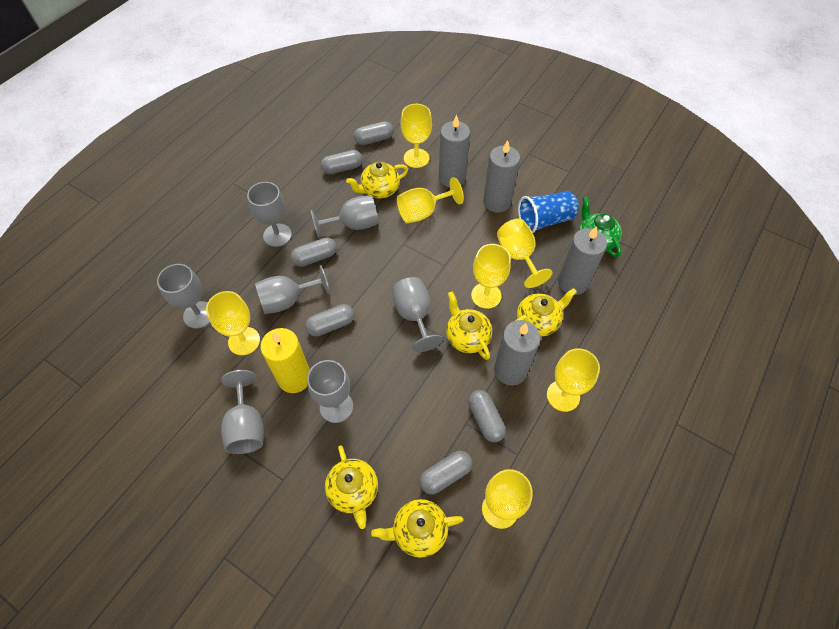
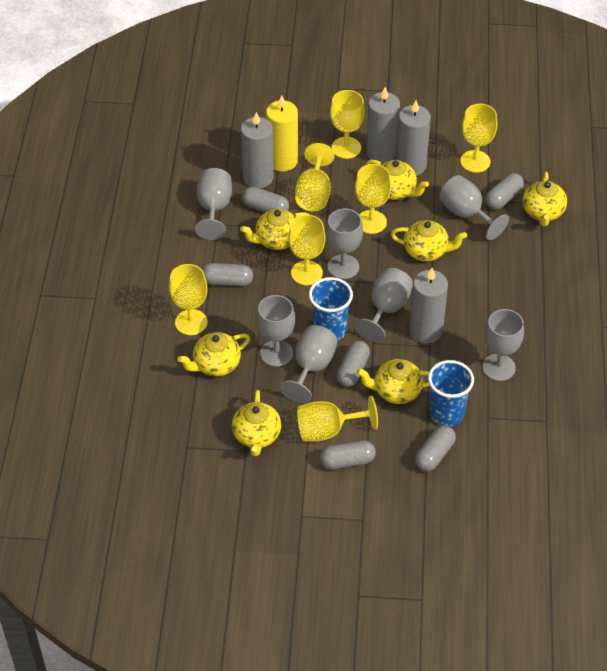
blue cup: [518,191,579,233] = 1 -> [309,277,353,341] [428,360,474,427] = 2
green teapot: [579,197,622,257] = 1 -> none = 0
yellow teapot: [325,445,378,529] [346,162,408,198] [371,499,463,558] [446,292,492,360] [515,288,577,337] = 5 -> [178,332,250,376] [232,390,281,456] [240,209,309,250] [357,359,430,404] [366,160,429,200] [391,220,467,261] [522,172,567,226] = 7

